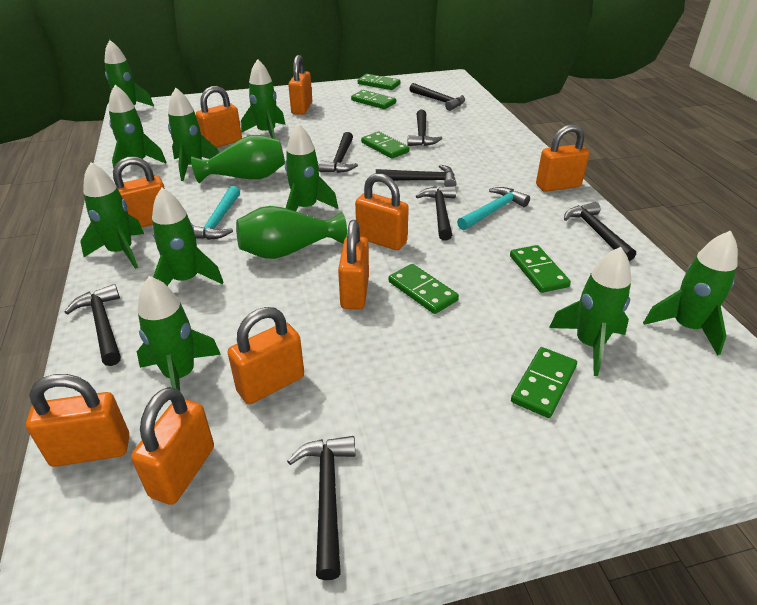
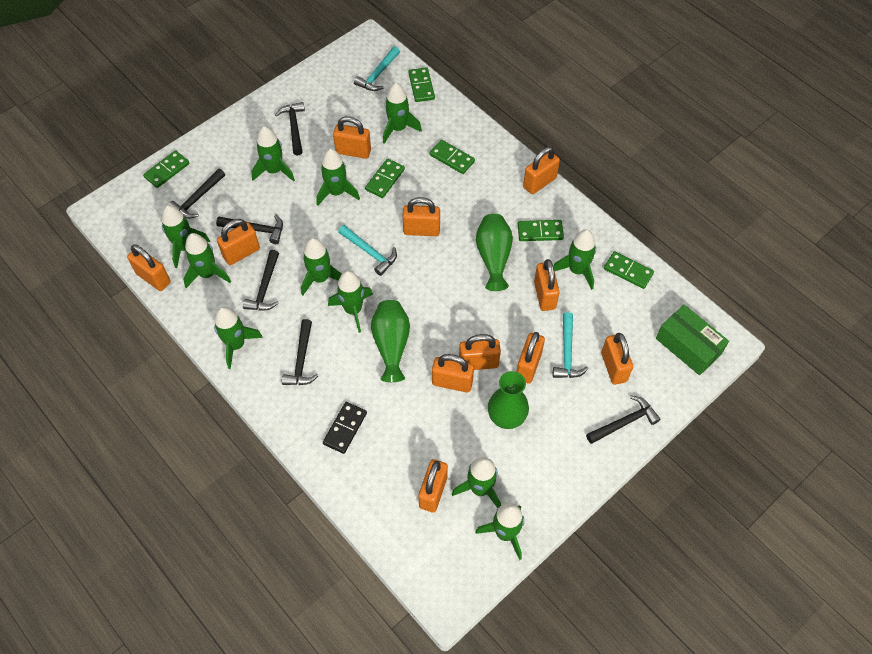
black domino: none = 0 -> [323,402,367,454] = 1
black hammer: [65,284,121,366] [287,436,355,580] [319,132,358,173] [376,165,456,187] [407,110,442,146] [409,83,465,111] [416,186,456,241] [564,202,636,261] = 8 -> [168,168,225,219] [216,214,283,244] [243,250,279,310] [275,102,305,155] [282,319,318,385] [586,396,661,444] = 6
green box: none = 0 -> [656,305,729,375] = 1
green rocket: [80,162,144,269] [105,40,154,106] [109,85,167,169] [137,276,221,390] [152,188,224,286] [168,88,219,181] [241,59,286,139] [285,123,338,211] [549,247,631,376] [643,231,738,356] = 10 -> [162,205,210,268] [183,233,231,288] [214,307,263,369] [251,126,295,181] [301,238,342,295] [317,149,360,206] [328,271,373,333] [383,83,422,144] [452,457,501,508] [476,503,524,560] [553,229,596,290] = 11
green vase: [191,135,285,183] [236,206,347,259] = 2 -> [371,300,410,382] [476,214,513,291] [488,371,529,429] = 3
orange padlock: [26,374,129,467] [113,157,165,228] [131,387,214,505] [196,86,242,148] [227,307,304,404] [288,55,312,115] [338,220,369,310] [355,173,409,250] [536,124,589,192] = 9 -> [127,244,171,291] [217,219,260,265] [333,116,371,159] [403,197,440,236] [418,459,448,512] [432,354,474,393] [459,334,501,370] [517,332,545,384] [523,147,560,194] [534,259,560,311] [601,333,633,385] = 11
turquoise hammer: [193,186,240,240] [457,187,530,230] = 2 -> [338,225,397,276] [354,46,400,91] [553,312,588,378] = 3

